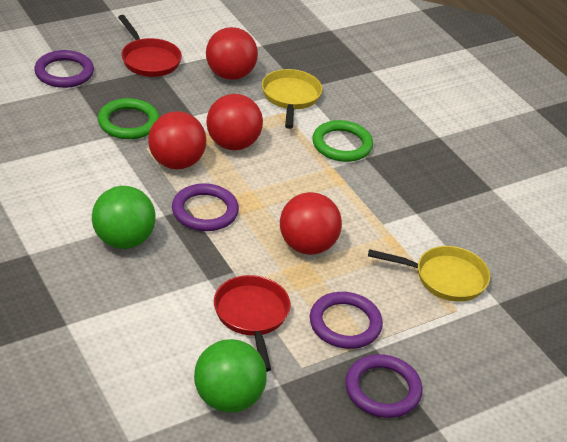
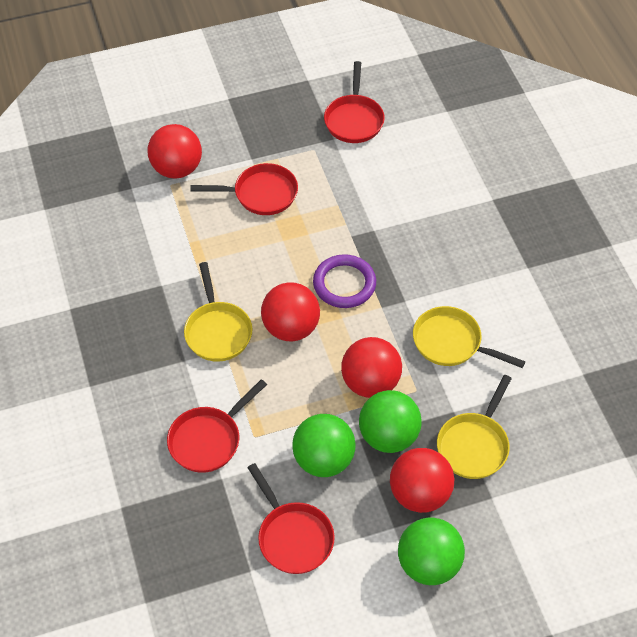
green ball: [92,186,156,249] [194,339,267,413] = 2 -> [292,414,356,477] [359,390,422,453] [398,518,465,585] = 3
green ring: [98,98,159,139] [312,120,373,162] = 2 -> none = 0
purple ring: [34,50,94,88] [172,183,239,231] [310,292,383,349] [345,354,423,418] = 4 -> [313,254,376,308] = 1
red pan: [118,15,182,77] [214,275,291,372] = 2 -> [167,379,267,473] [190,163,298,215] [247,463,335,574] [324,61,385,143] = 4
yellow pan: [262,69,322,129] [368,246,490,302] = 2 -> [184,262,253,362] [413,306,525,368] [437,375,512,479] = 3

